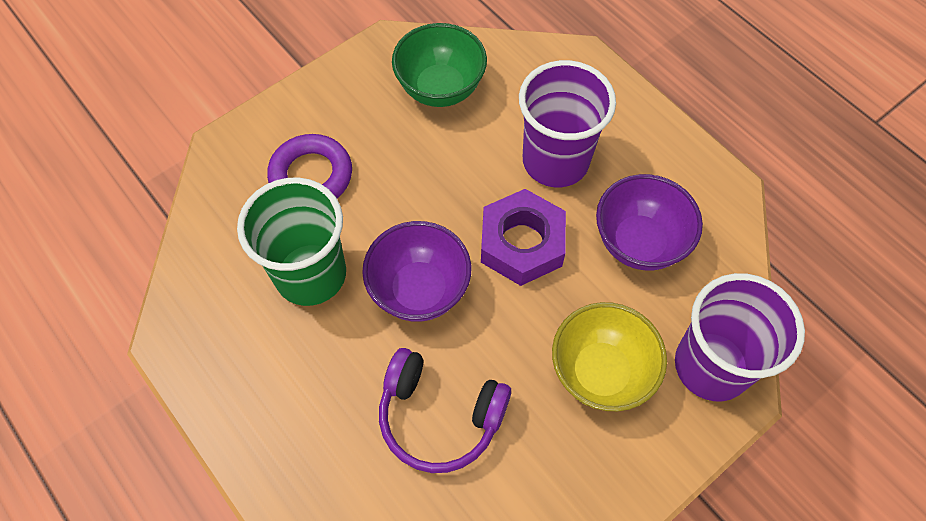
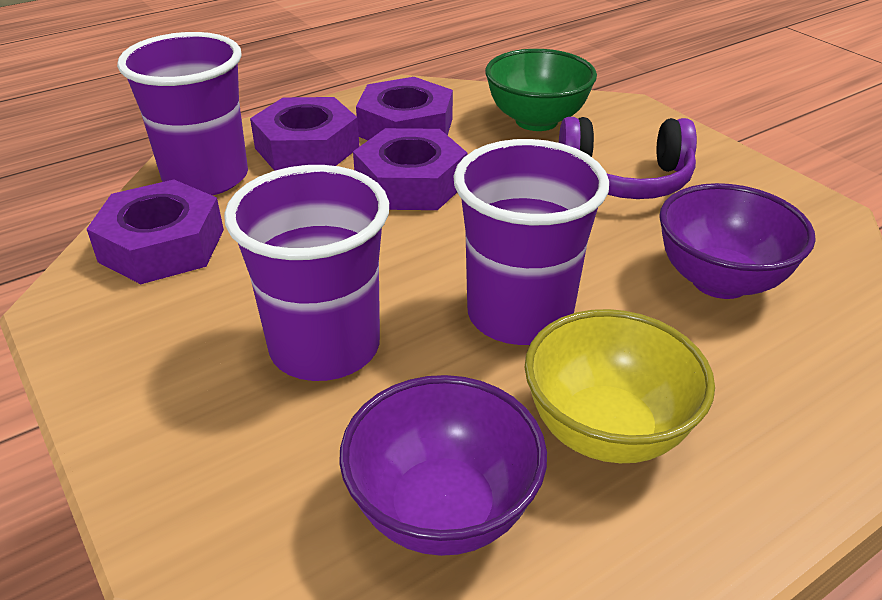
green cup: [237,177,346,306] = 1 -> none = 0
purple cup: [519,60,616,187] [675,273,805,401] = 2 -> [117,32,248,195] [224,165,389,381] [453,139,609,345] = 3
purple nut: [481,189,566,286] = 1 -> [87,180,224,284] [250,97,359,171] [353,128,467,210] [356,77,453,140] = 4
purple ring: [267,134,352,198] = 1 -> none = 0

